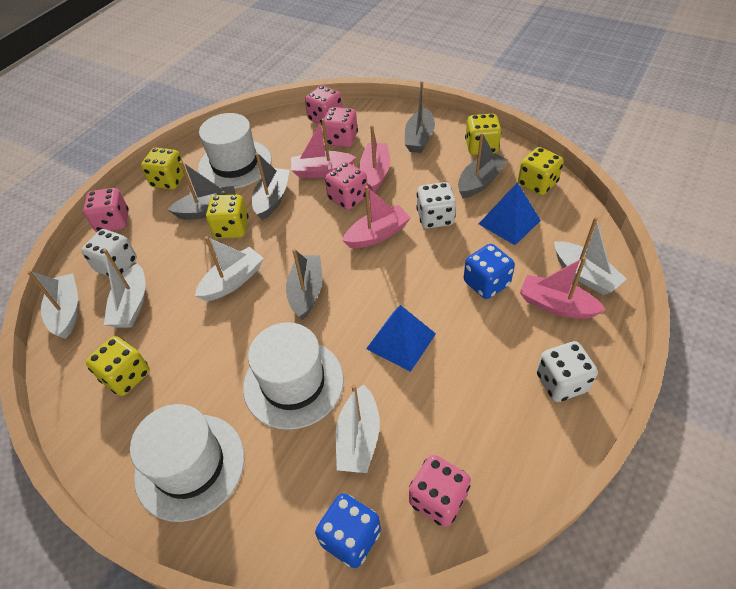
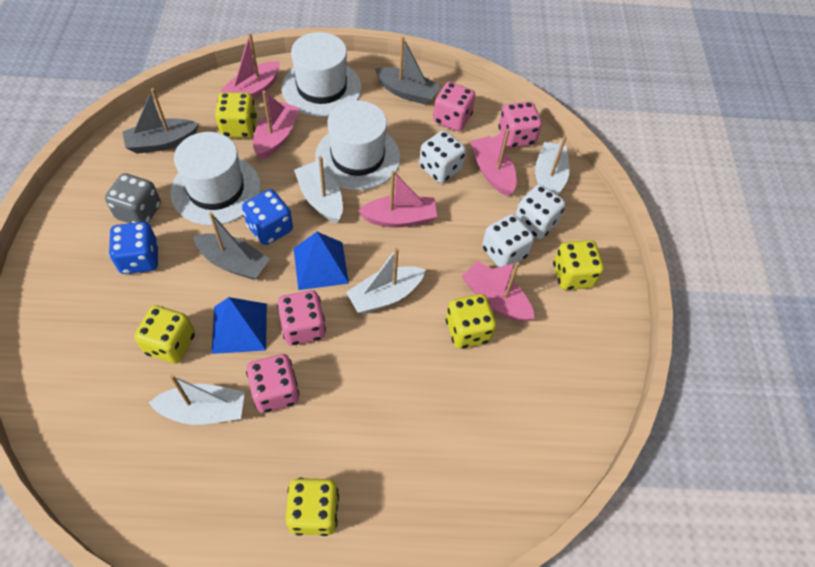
grey boat: [167,161,236,220] [252,153,290,220] [286,249,322,320] [405,81,435,153] [458,133,508,198] = 5 -> [122,88,199,154] [194,212,270,280] [375,37,440,105] = 3
grey dice: none = 0 -> [105,173,161,223] = 1
pink boat: [291,118,356,178] [342,186,410,248] [359,125,390,192] [520,257,606,319] = 4 -> [220,33,280,100] [253,90,300,159] [358,171,437,228] [461,261,535,322] [470,129,517,196] = 5
pink dice: [83,188,129,232] [305,86,342,125] [324,107,358,147] [325,162,368,210] [409,455,471,527] = 5 -> [246,354,300,413] [277,290,326,345] [433,82,475,131] [498,101,542,148] = 4
white boat: [27,270,78,339] [103,249,146,328] [195,236,264,301] [336,384,380,473] [554,217,627,295] = 5 -> [148,374,245,425] [294,156,343,224] [346,248,426,314] [535,136,569,195] = 4

